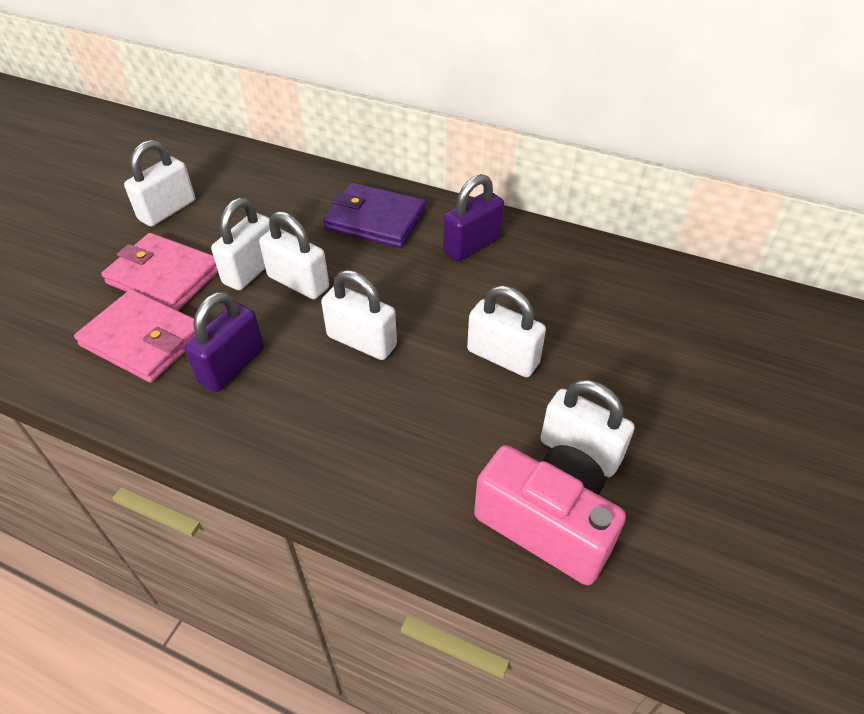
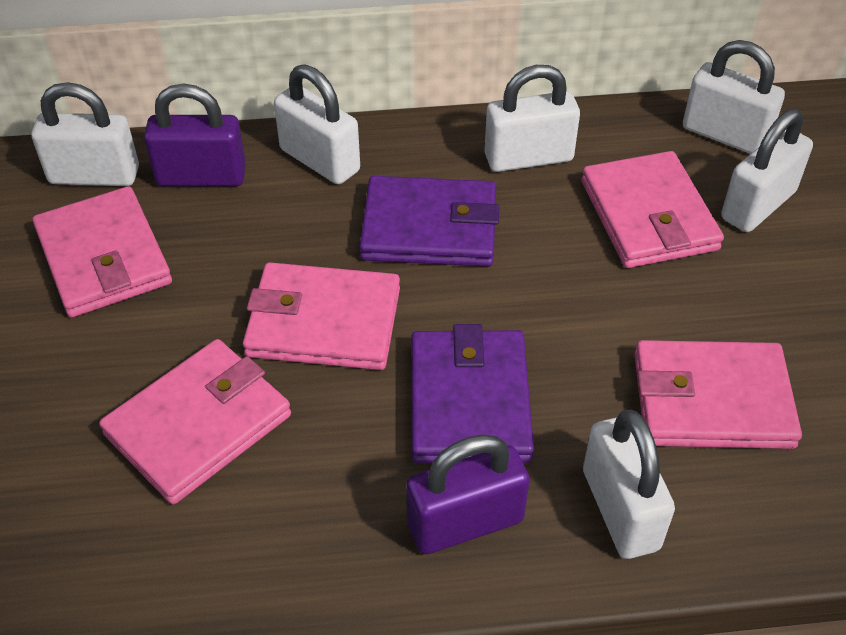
pink camera: [474,445,626,585] = 1 -> none = 0
pink wallet: [74,289,195,383] [101,233,218,311] = 2 -> [32,186,172,318] [99,339,291,504] [243,262,400,370] [581,151,724,268] [634,340,802,449] = 5
purple wallet: [323,183,426,248] = 1 -> [359,176,499,267] [411,324,534,464] = 2

